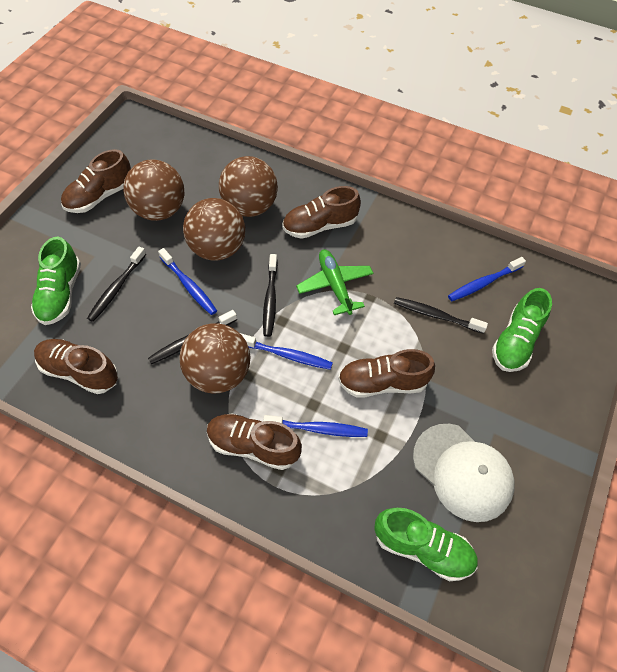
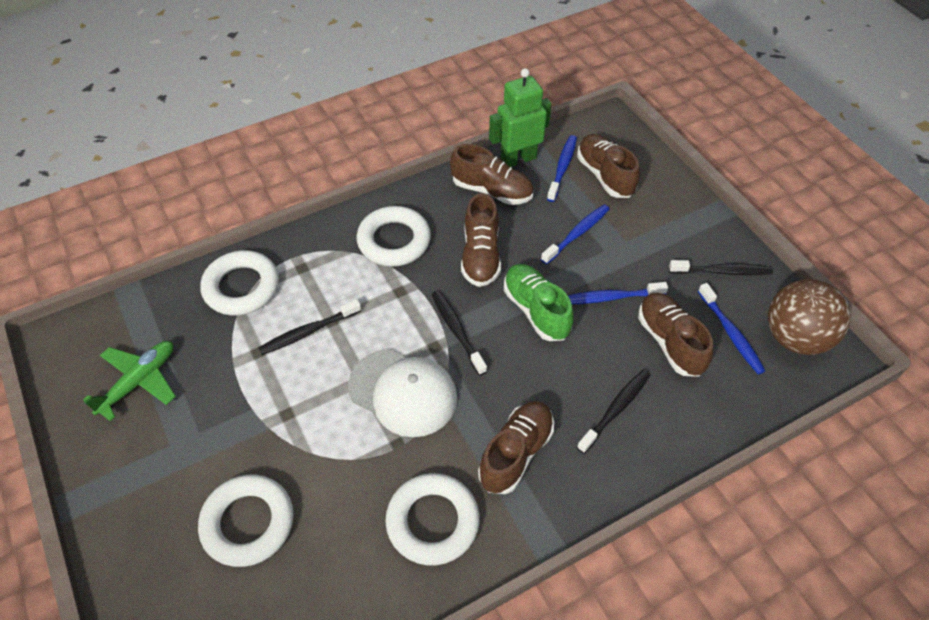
brown ball: [123,159,185,221] [179,323,250,394] [183,198,245,261] [219,156,278,217] = 4 -> [768,279,850,355] = 1
green robot: none = 0 -> [489,68,551,167] = 1
green shoe: [31,237,81,325] [374,508,478,581] [492,288,552,372] = 3 -> [504,264,574,341] = 1
white ring: none = 0 -> [198,475,294,567] [201,250,279,315] [356,206,431,267] [385,473,480,565] = 4

